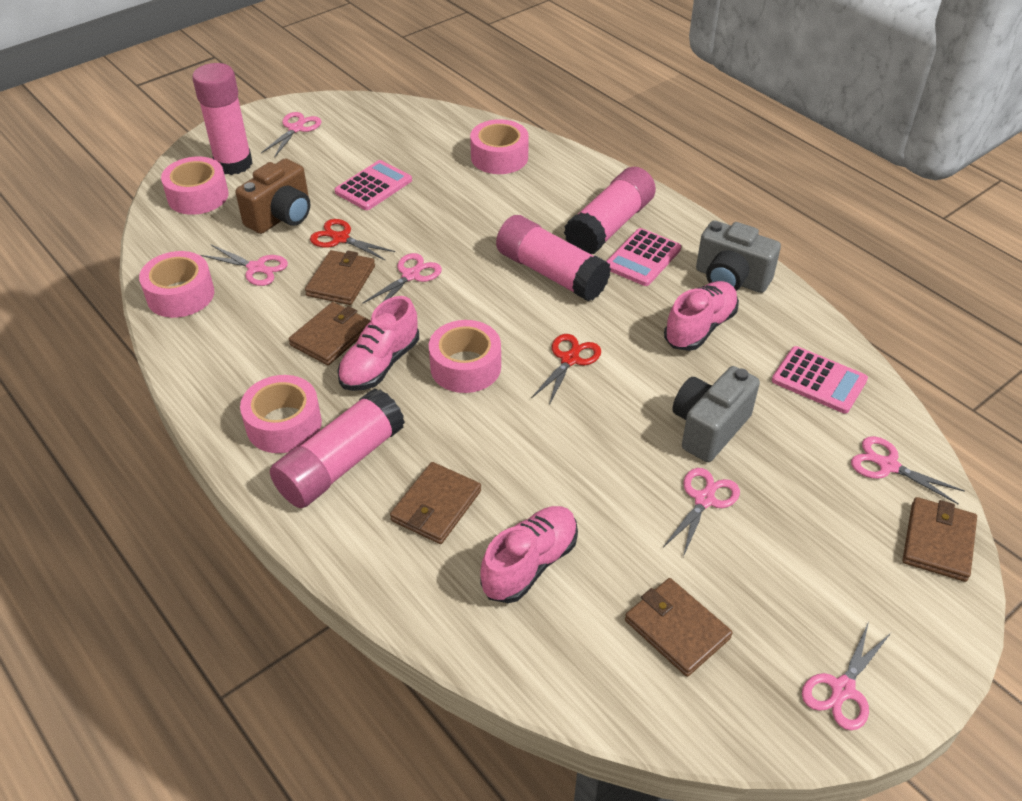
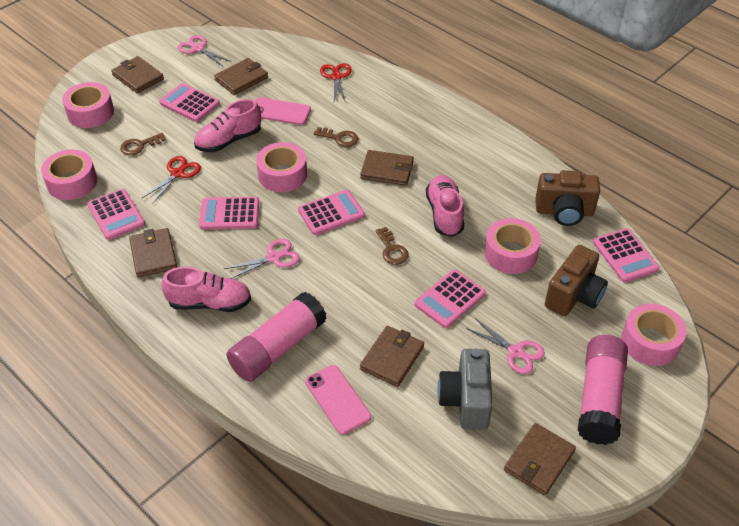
brown camera: [235,158,310,234] = 1 -> [535,170,600,226] [545,245,608,316] = 2
brown key: none = 0 -> [120,133,166,155] [314,127,358,147] [375,227,409,265] = 3
brown wallet: [289,302,370,365] [305,250,375,305] [390,462,481,544] [625,578,733,677] [902,497,977,582] = 5 -> [111,56,164,94] [129,228,177,277] [214,58,268,95] [360,150,414,186] [360,326,424,387] [504,423,576,495] = 6
grey camera: [672,366,760,462] [696,220,781,293] = 2 -> [437,349,493,430] = 1
pink calculator: [335,160,412,210] [607,228,681,286] [772,346,868,413] = 3 -> [87,189,145,240] [159,83,220,122] [199,197,259,229] [298,190,365,235] [415,269,486,328] [593,228,660,282] = 6
pink glue stick: [192,63,253,175] [270,388,405,508] [496,215,611,301] [564,167,656,254] = 4 -> [226,292,327,382] [578,335,628,445] = 2
pink phone: none = 0 -> [256,97,311,125] [305,365,371,435] = 2
pink scissors: [201,245,288,286] [261,112,322,158] [362,253,442,304] [663,468,740,557] [802,622,891,731] [851,436,965,505] = 6 -> [178,35,230,66] [224,239,299,279] [466,318,545,374] = 3

